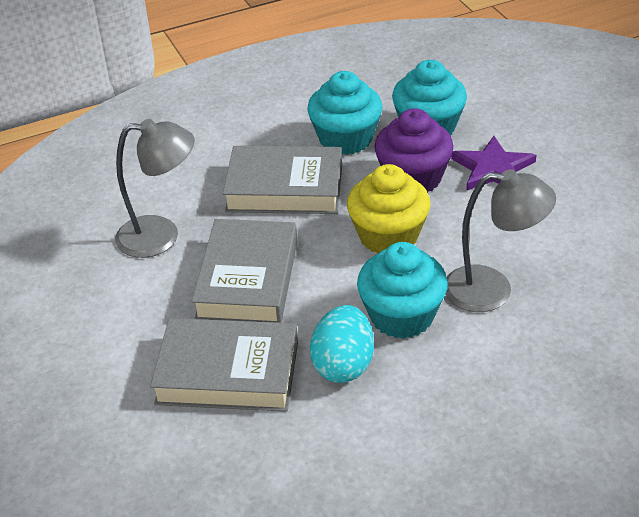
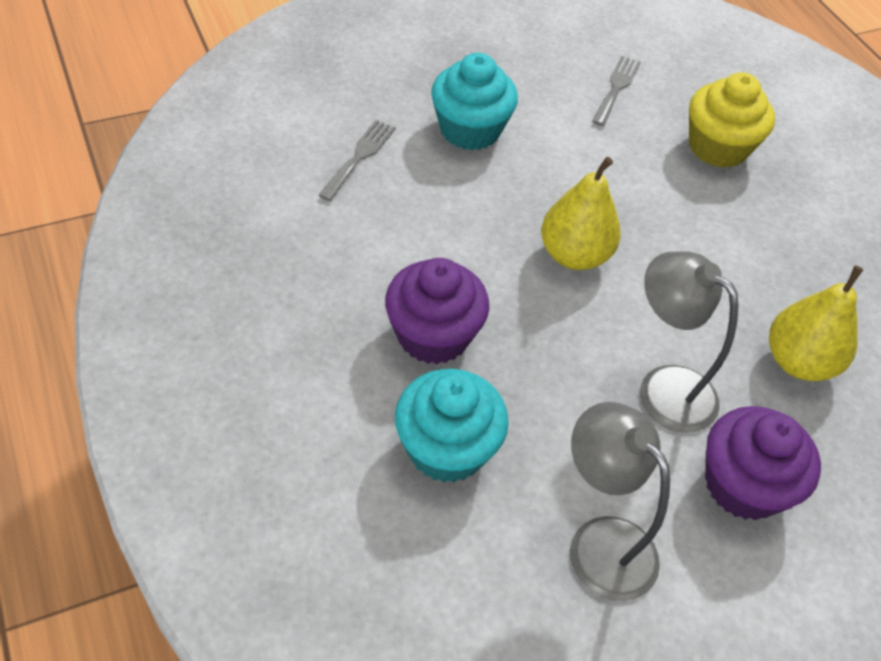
grey book: [150,318,298,412] [191,219,297,323] [223,146,342,214] = 3 -> none = 0
grey fork: none = 0 -> [318,120,396,201] [592,56,641,126] = 2
purple cupcake: [375,108,454,193] = 1 -> [385,258,489,364] [705,406,821,520] = 2
purple star: [451,136,537,191] = 1 -> none = 0
turquoise cupcake: [307,71,382,155] [357,242,448,339] [392,60,467,136] = 3 -> [395,369,509,483] [431,53,518,150] = 2
turquoise egg: [310,305,374,383] = 1 -> none = 0
yellow pear: none = 0 -> [541,157,621,270] [769,266,863,381] = 2

